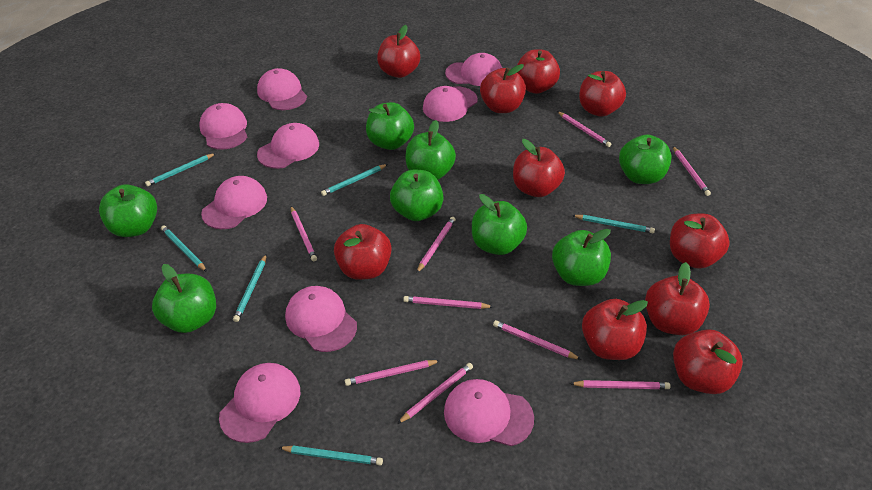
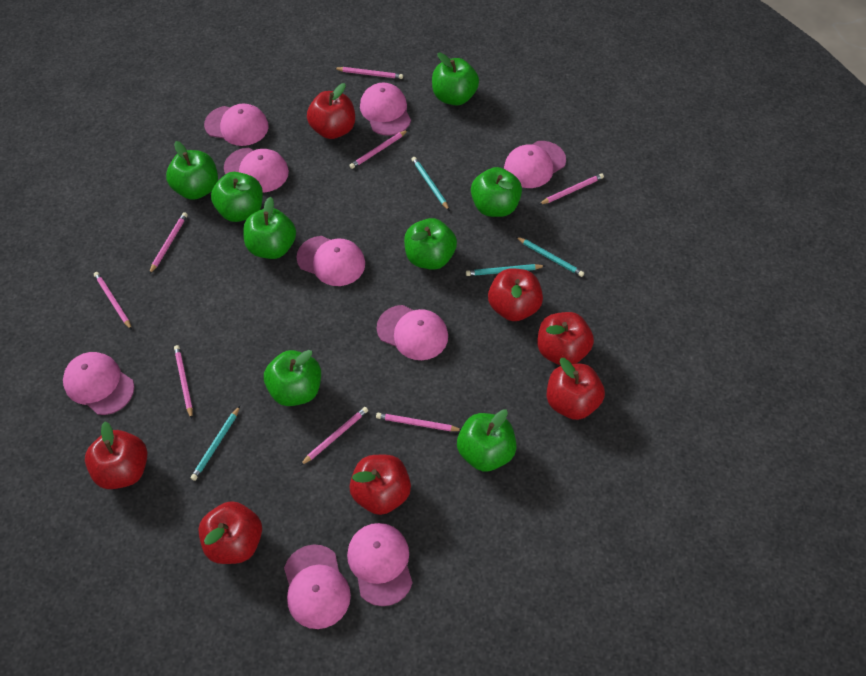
pink pencil: [291,206,317,261] [345,360,441,386] [397,363,473,424] [403,296,493,309] [417,217,456,273] [493,320,582,360] [557,111,611,147] [570,380,670,389] [673,146,711,196] = 9 -> [94,272,132,330] [149,212,188,274] [174,345,193,419] [300,407,368,466] [334,67,403,79] [349,130,408,169] [376,413,461,431] [539,173,604,205] = 8
red apple: [334,224,392,280] [377,25,420,78] [480,64,526,113] [513,139,565,197] [517,49,560,94] [579,71,626,117] [582,299,648,360] [645,262,710,335] [670,214,730,269] [673,329,743,394] = 10 -> [85,422,147,489] [198,501,262,564] [307,83,355,139] [349,455,411,515] [488,268,543,321] [537,312,594,365] [547,358,605,420] = 7
turquoise pencil: [145,153,216,186] [161,225,207,272] [233,254,267,322] [278,445,383,466] [321,164,388,196] [572,215,655,233] = 6 -> [191,406,240,481] [412,157,449,210] [466,264,545,276] [516,237,584,277] = 4

